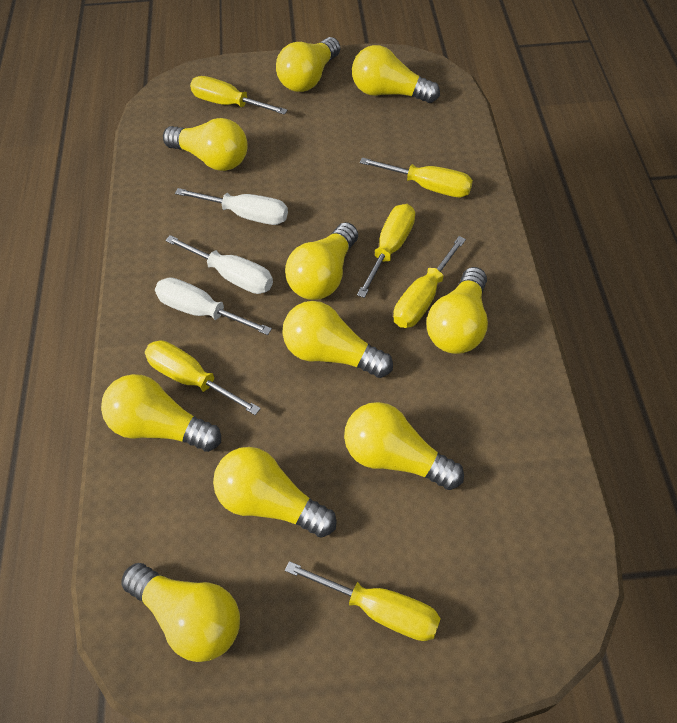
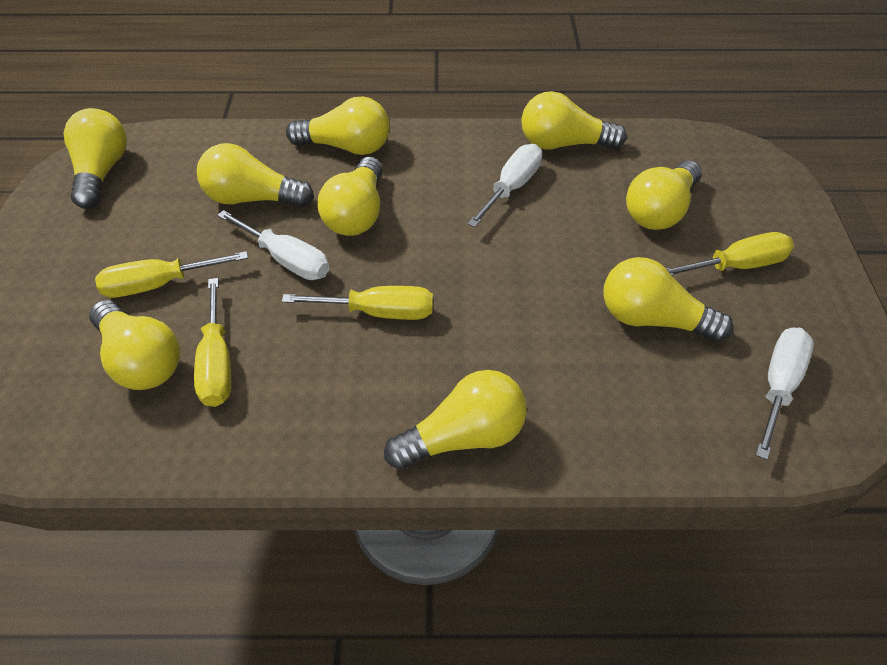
yellow light bulb: [101,374,221,452] [121,563,240,662] [163,118,248,171] [213,447,337,538] [276,37,340,92] [282,301,393,378] [285,222,358,300] [344,402,464,490] [352,45,440,103] [426,267,488,354] = 10 -> [64,108,127,209] [89,300,180,390] [197,143,314,208] [286,96,390,155] [318,157,383,236] [384,370,527,470] [521,91,627,149] [603,257,733,342] [626,160,702,230] = 9
yellow screwdriver: [145,340,261,415] [190,76,288,115] [285,561,441,641] [357,204,415,298] [360,157,473,197] [393,236,466,328] = 6 -> [95,251,248,298] [194,278,231,407] [282,286,433,320] [666,232,794,276] = 4

